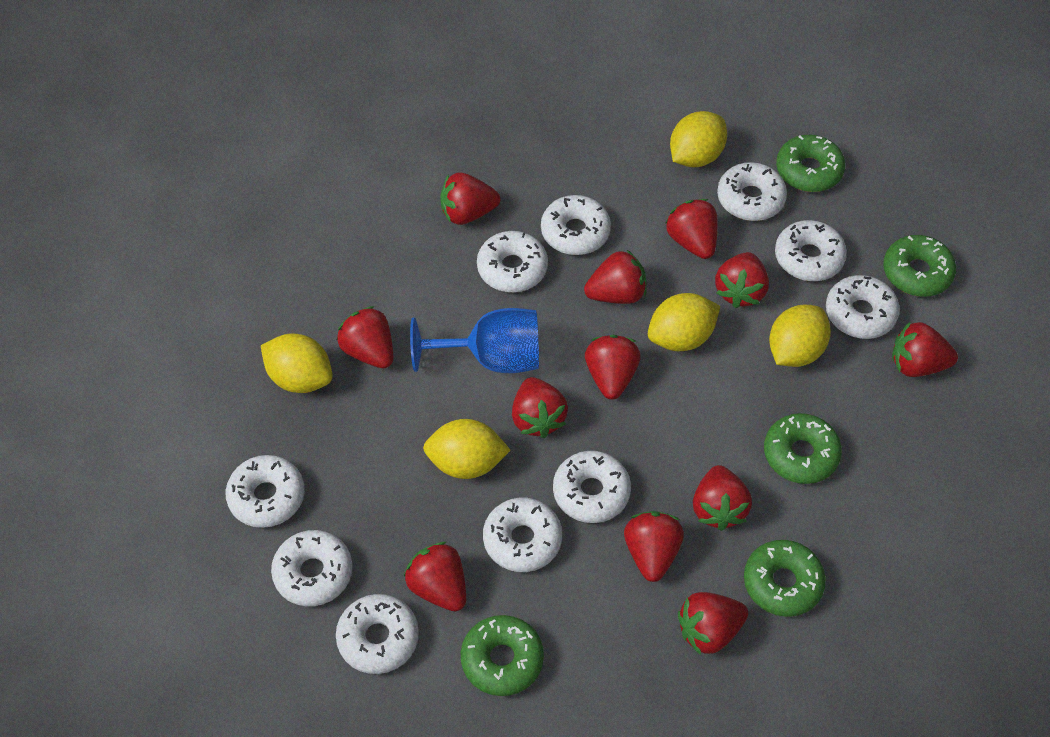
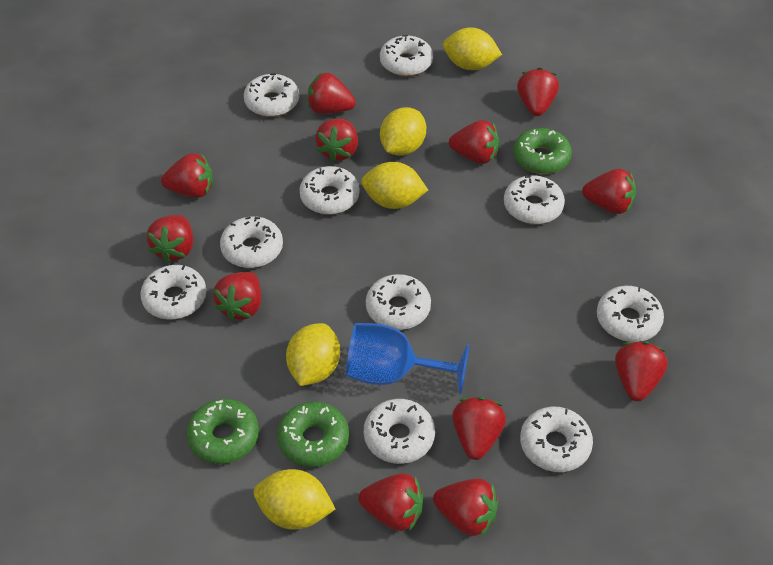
green donut: [461,615,544,696] [744,540,826,617] [764,413,842,484] [776,135,845,192] [883,235,956,297] = 5 -> [187,399,259,464] [277,401,349,467] [513,128,572,174] = 3

